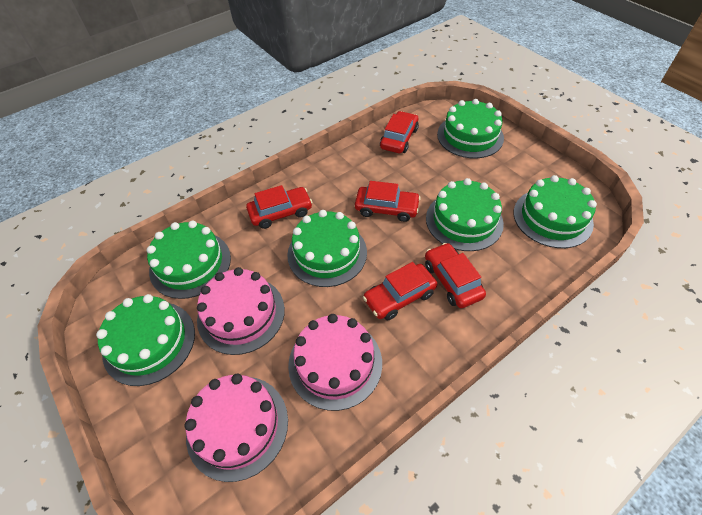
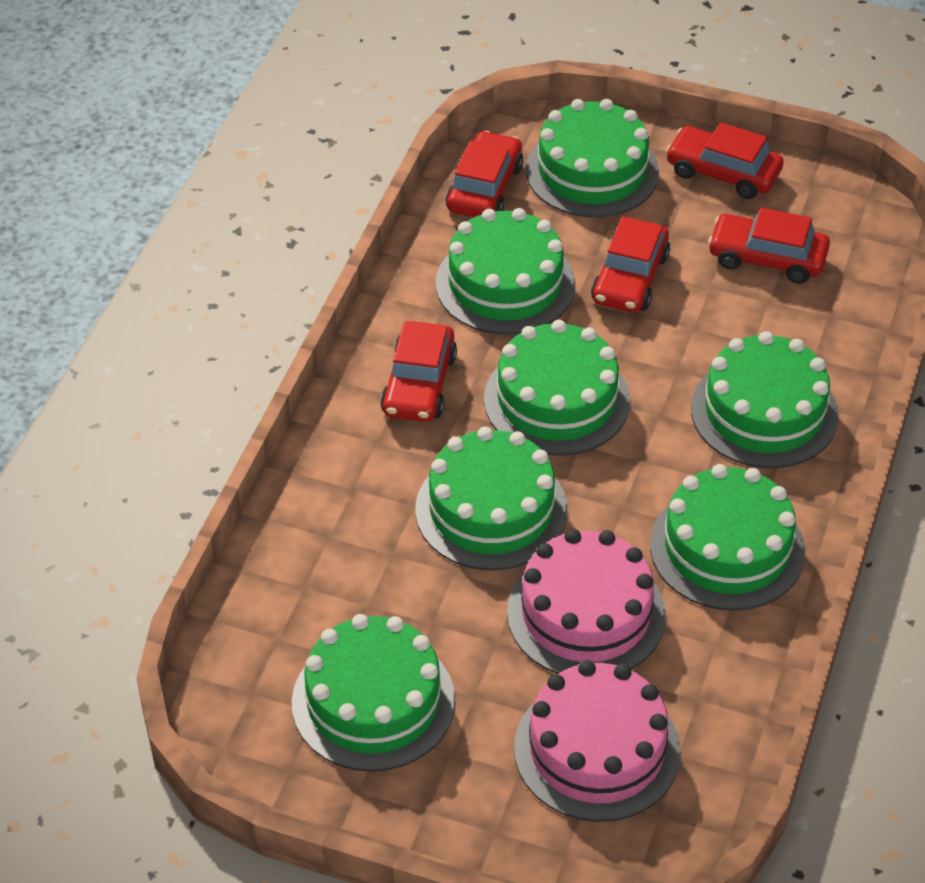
green cake: [96,294,195,386] [147,221,231,299] [287,210,367,287] [426,178,504,251] [437,99,504,158] [514,175,597,248] = 6 -> [292,614,455,772] [415,427,568,570] [436,208,575,334] [484,320,630,456] [526,99,659,217] [650,464,805,611] [691,331,839,468] = 7
pink cake: [184,374,288,482] [197,267,285,355] [288,314,382,411] = 3 -> [507,529,666,674] [514,660,681,822] = 2

